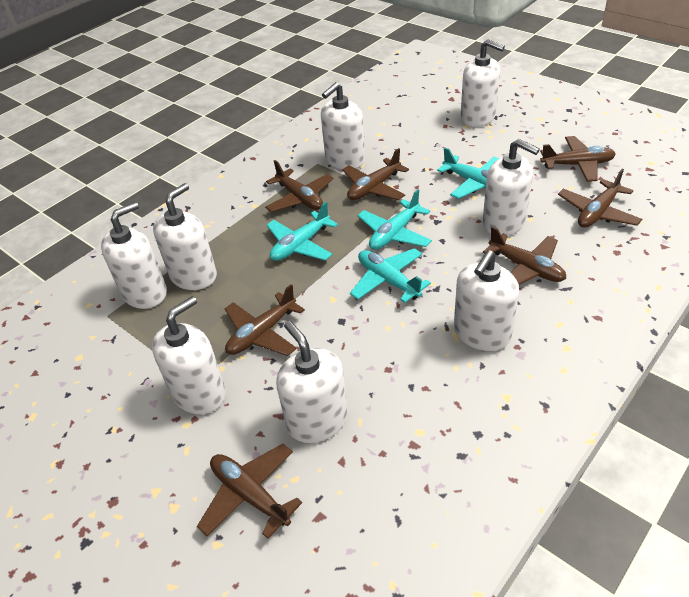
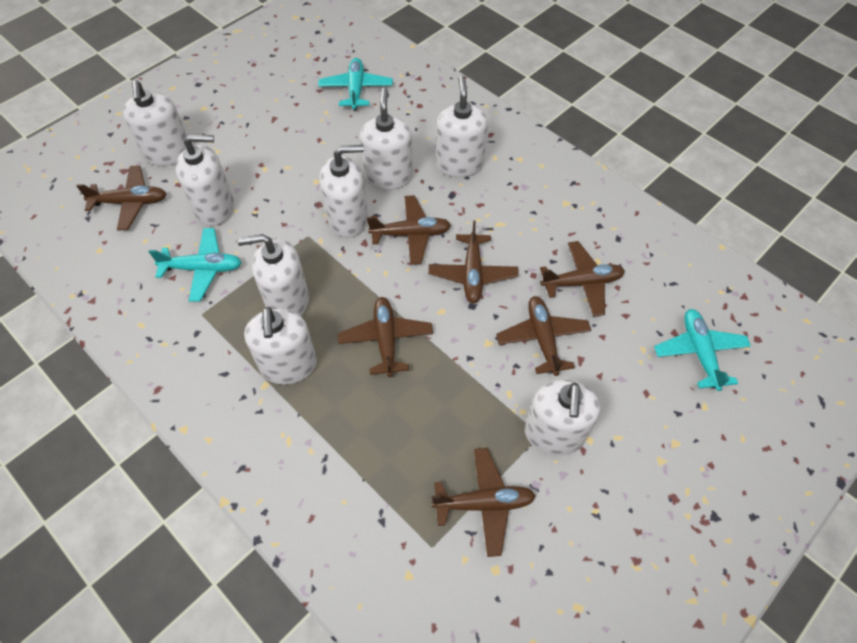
turquoise plane: [267,202,338,261] [350,248,431,303] [357,189,432,250] [437,148,500,199] = 4 -> [148,228,242,302] [318,58,393,111] [654,309,751,391] = 3

